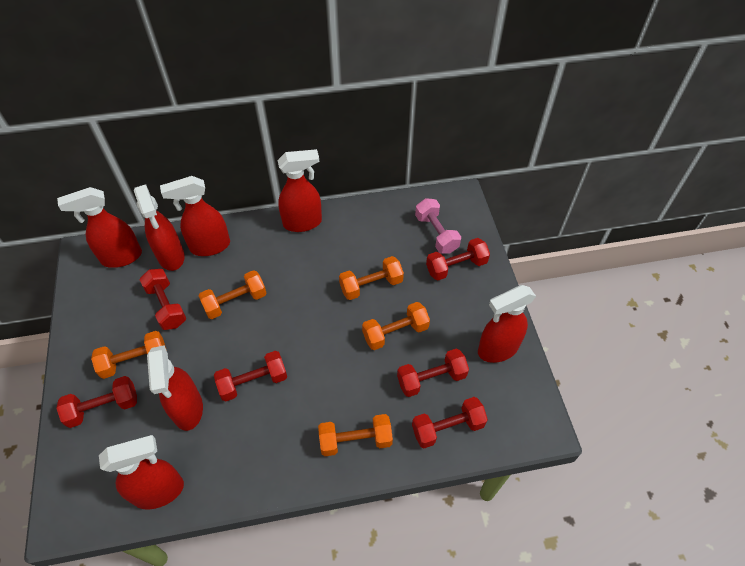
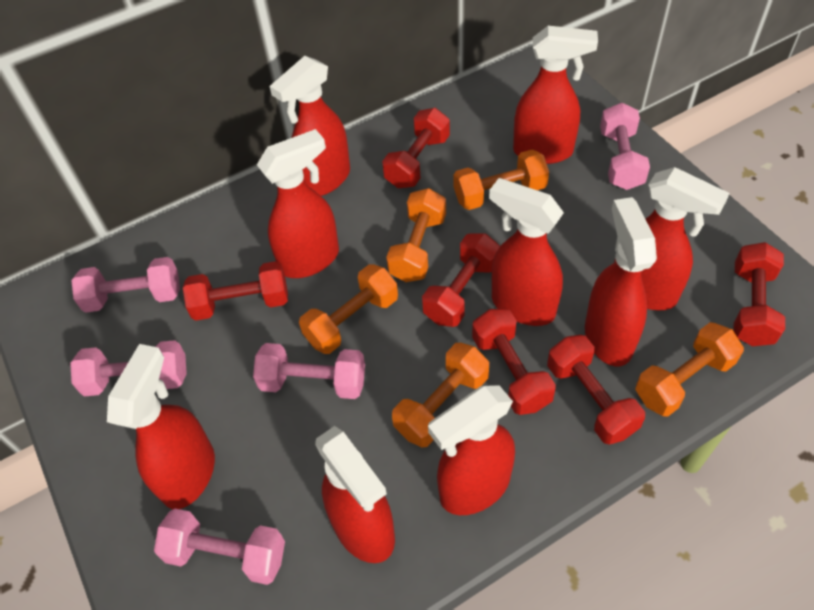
pink dumbbell: [415,198,461,254] = 1 -> [70,340,187,396] [71,257,180,313] [154,508,285,585] [253,343,365,399] [600,103,650,190] = 5
red spray bottle: [57,187,142,268] [99,435,184,510] [134,184,185,271] [147,345,203,431] [160,176,230,256] [278,149,322,232] [478,285,536,363] = 7 -> [107,344,215,509] [257,129,339,278] [269,56,350,196] [315,426,395,563] [428,385,515,515] [489,178,564,326] [513,26,598,164] [585,197,657,366] [614,167,730,310] = 9

